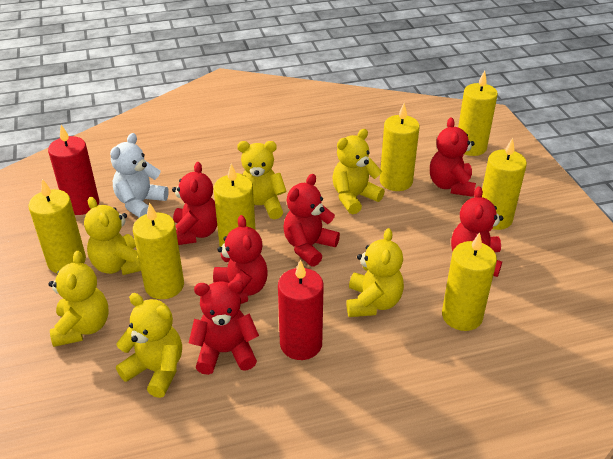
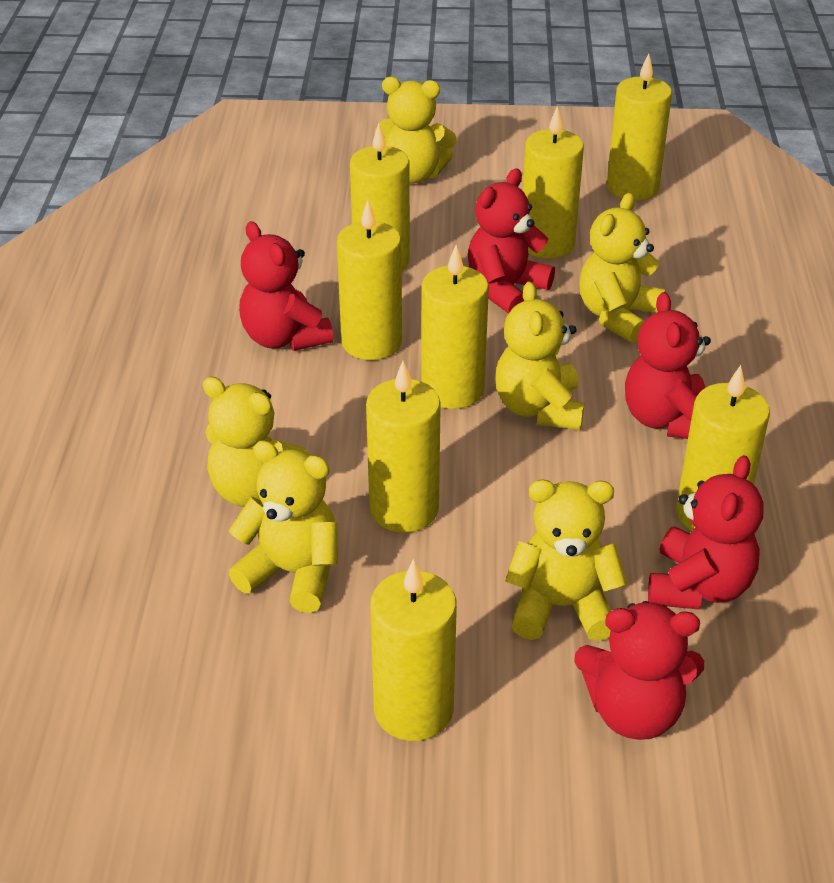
red candle: [48,125,99,215] [278,260,324,360] = 2 -> none = 0
red teddy bear: [172,162,217,245] [189,280,259,375] [213,215,268,304] [283,174,340,267] [430,117,476,197] [451,186,503,277] = 6 -> [239,221,333,351] [468,168,555,314] [574,601,704,740] [625,292,711,439] [648,455,764,609] = 5
white teddy bear: [110,133,169,218] = 1 -> none = 0
yellow candle: [28,179,86,273] [133,202,184,299] [213,164,256,247] [380,103,420,191] [442,232,497,331] [458,71,498,156] [482,138,527,230] = 7 -> [337,200,402,360] [350,123,410,271] [366,361,441,533] [370,559,457,741] [421,245,489,409] [522,106,584,259] [607,53,672,200] [676,365,770,531] = 8

